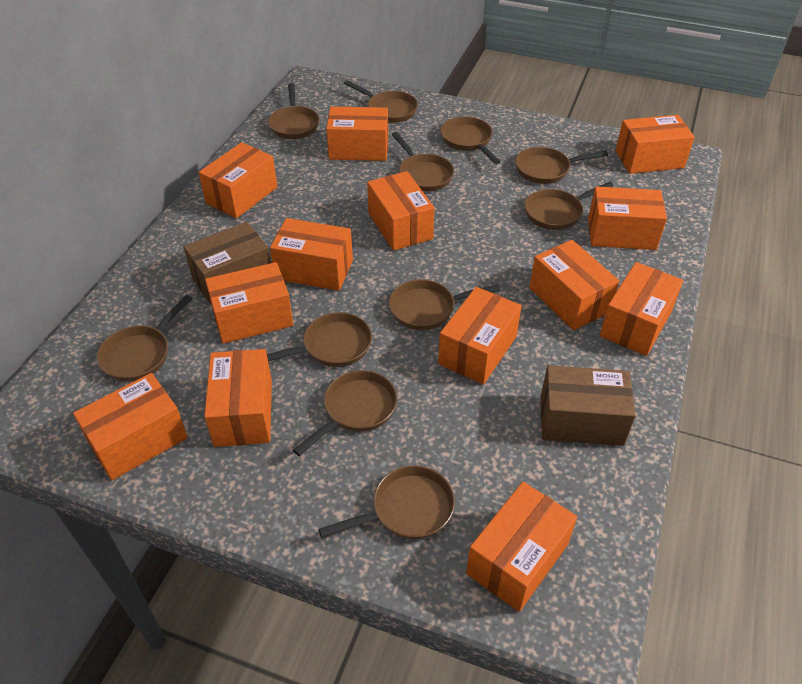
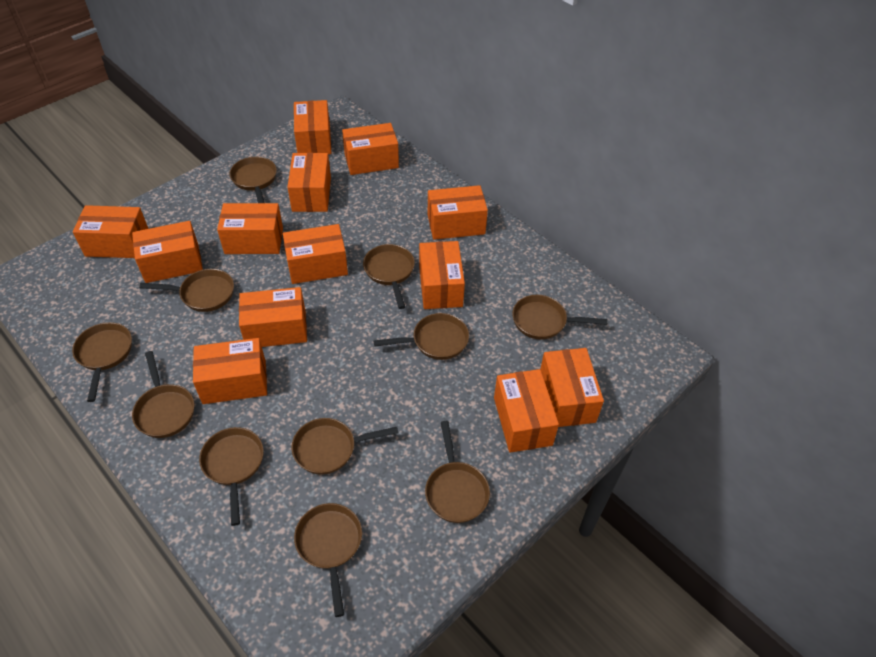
brown box: [184,222,271,305] [541,365,636,446] = 2 -> none = 0

